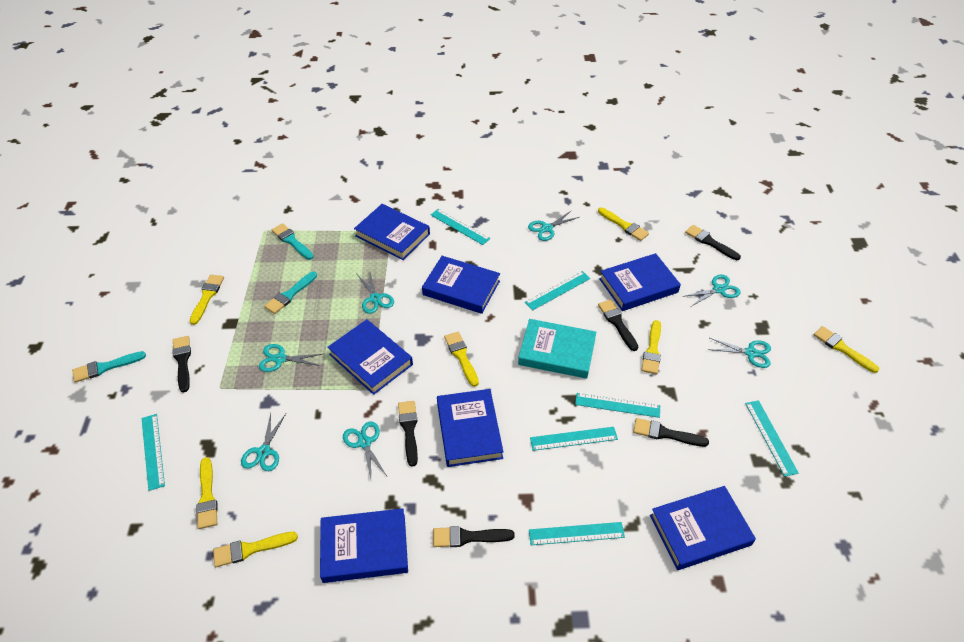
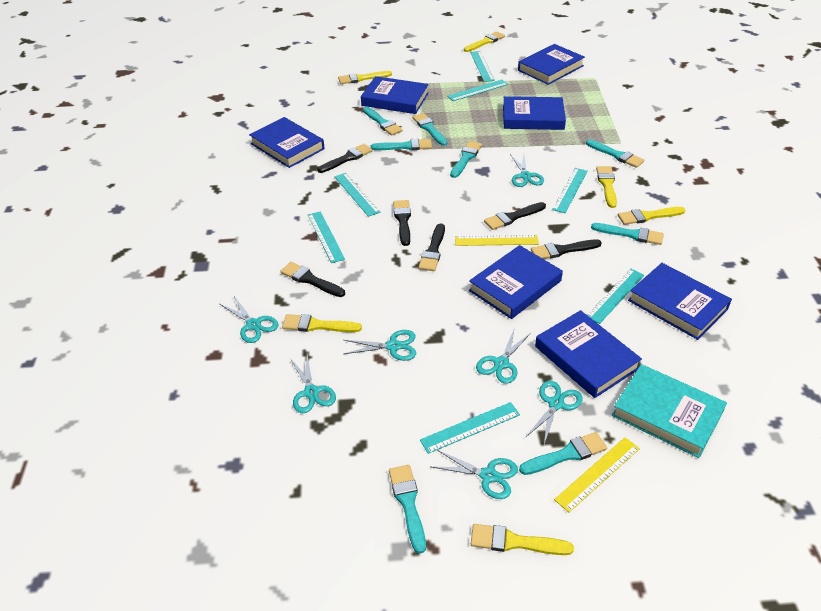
turquoise brush: [72,351,146,383] [264,272,317,314] [272,223,314,260] = 3 -> [363,107,403,136] [371,139,432,150] [389,465,426,554] [412,113,448,146] [450,141,482,178] [519,432,607,475] [586,140,644,168] [591,223,664,245] = 8
yellow brush: [190,274,224,325] [196,457,218,529] [213,532,298,567] [444,332,479,387] [598,207,649,241] [641,320,661,374] [814,326,879,373] = 7 -> [282,314,362,332] [338,71,392,84] [464,31,505,52] [471,524,574,555] [596,166,617,208] [618,207,685,225] = 6
yellow ruler: none = 0 -> [455,235,539,246] [554,437,640,512] = 2

